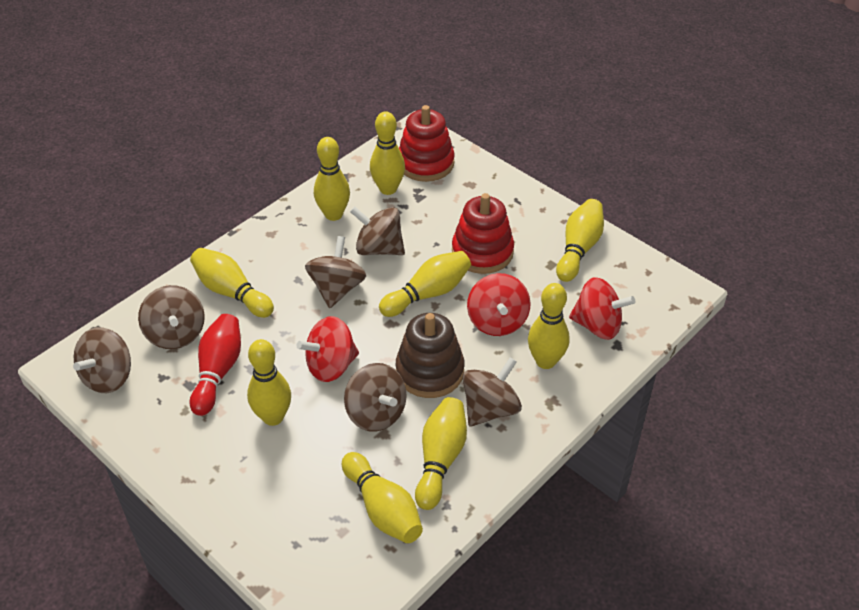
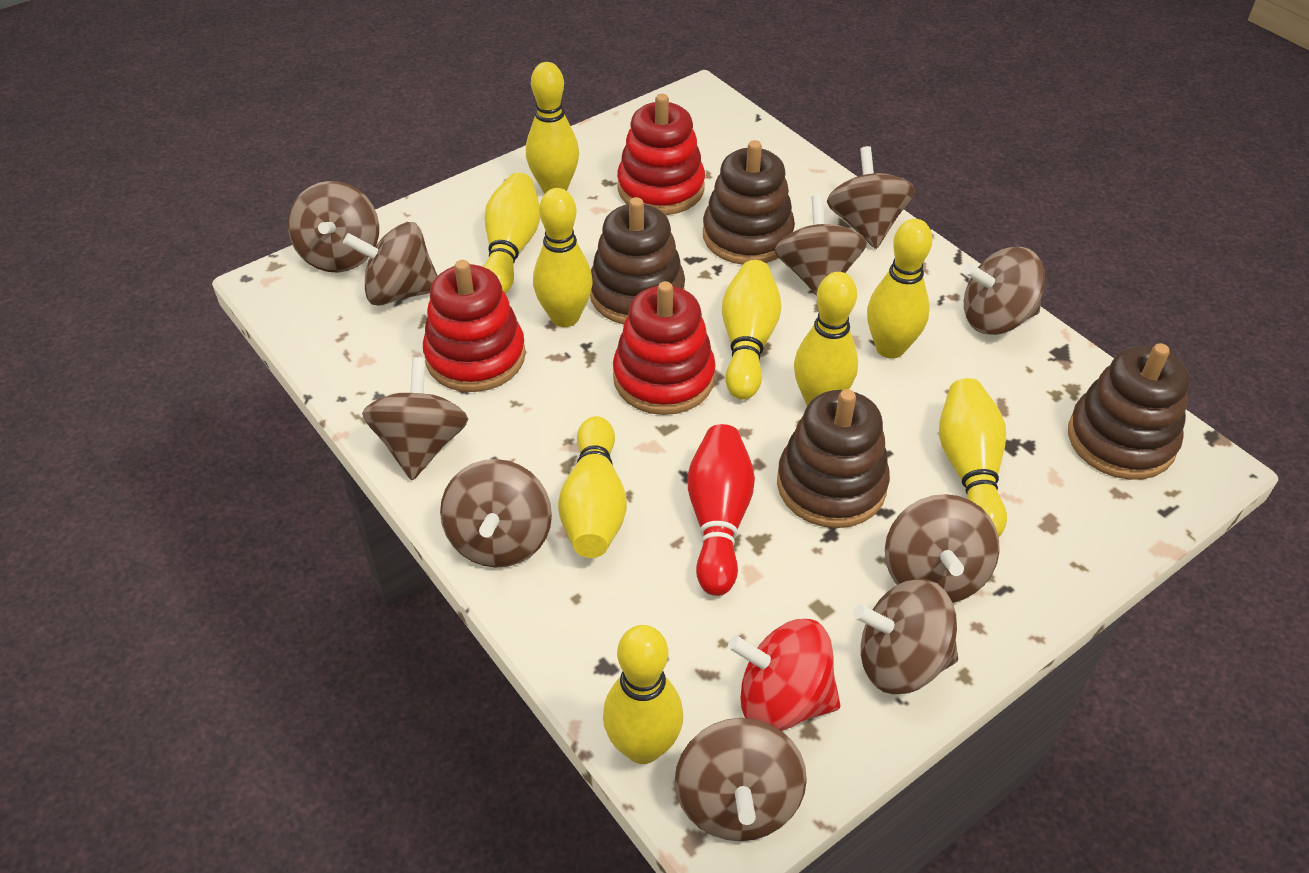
brown spinning top: [73,327,131,393] [138,285,205,349] [305,236,366,308] [344,363,407,432] [350,206,405,255] [463,357,522,427] = 6 -> [288,181,379,273] [343,222,438,306] [362,357,468,480] [440,459,552,568] [675,718,807,841] [775,195,867,296] [827,146,915,249] [853,579,958,694] [885,494,1000,603] [964,247,1045,335] = 10
brown stacking toy: [396,313,465,398] = 1 -> [590,197,685,325] [703,140,795,265] [777,389,890,528] [1068,343,1190,480] = 4
red spinning top: [296,316,359,382] [467,273,531,336] [569,277,635,340] = 3 -> [728,619,841,731] = 1
red stacking toy: [399,105,455,182] [452,193,514,274] = 2 -> [423,260,526,392] [613,281,716,415] [617,94,705,215] = 3

